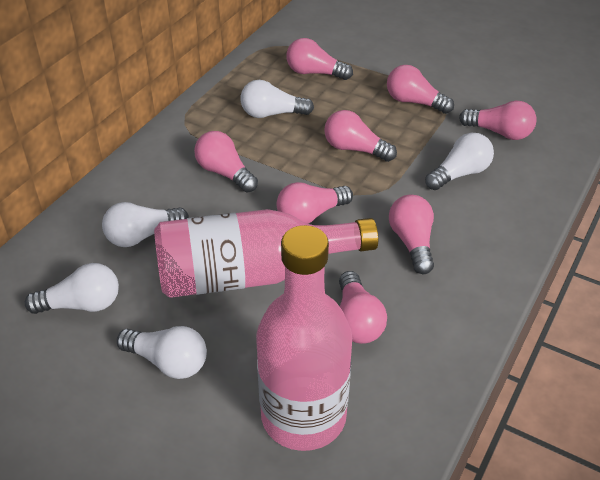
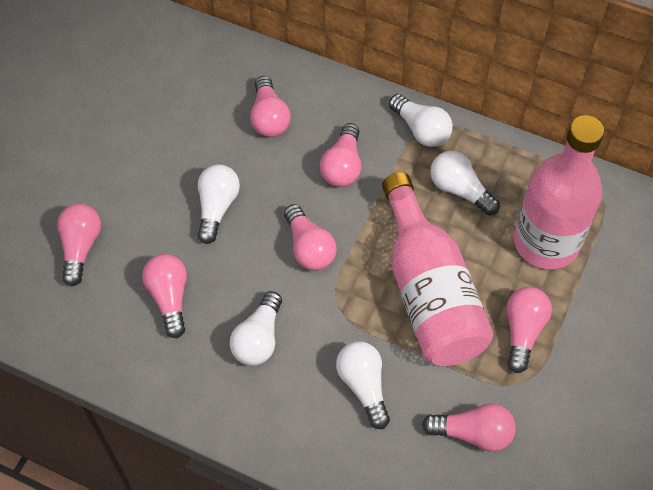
pink light bulb: [194,131,258,193] [277,182,353,224] [286,38,353,80] [324,110,397,162] [339,271,387,344] [387,65,454,114] [389,195,434,274] [459,101,537,140] = 8 -> [57,204,101,286] [142,254,187,338] [250,76,291,137] [284,204,337,271] [320,123,361,187] [422,404,516,451] [506,287,552,373] = 7

